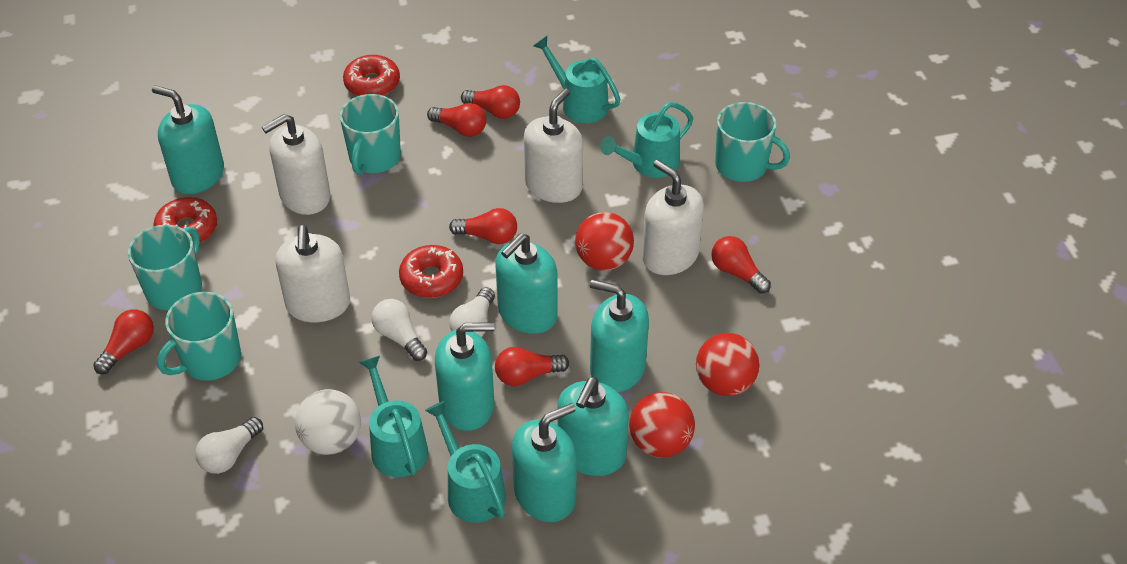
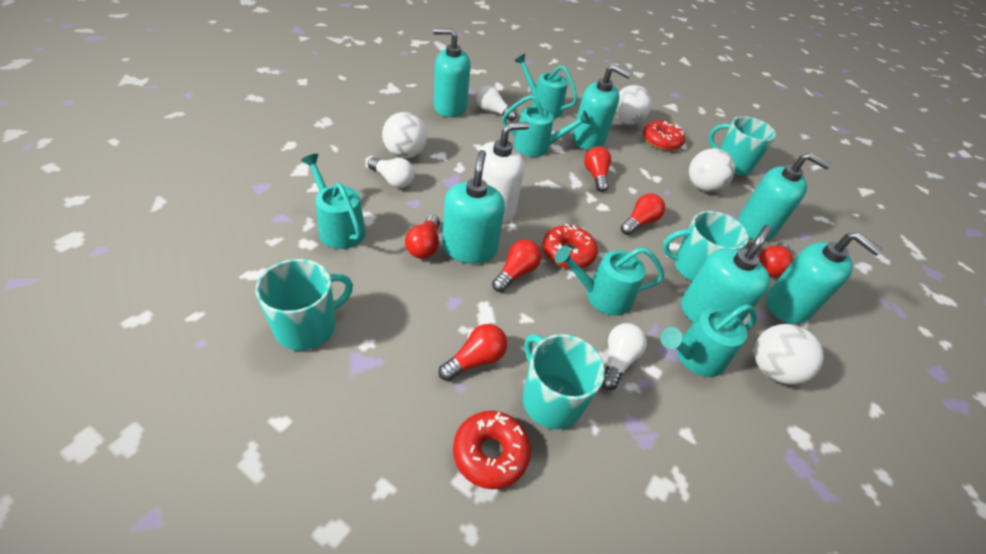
red ball: [575,212,634,271] [629,392,695,458] [696,333,759,396] = 3 -> none = 0
turquoise watering can: [359,356,428,477] [425,401,506,523] [533,36,621,123] [600,102,693,178] = 4 -> [301,154,366,249] [502,95,590,157] [514,54,577,119] [554,246,664,316] [660,304,757,377] = 5
white ball: [295,389,361,455] = 1 -> [382,112,427,158] [615,85,652,125] [689,148,735,192] [754,324,824,384] = 4
white soap dispenser: [262,114,330,215] [275,225,350,322] [524,89,583,203] [642,160,704,275] = 4 -> [477,122,529,223] = 1

